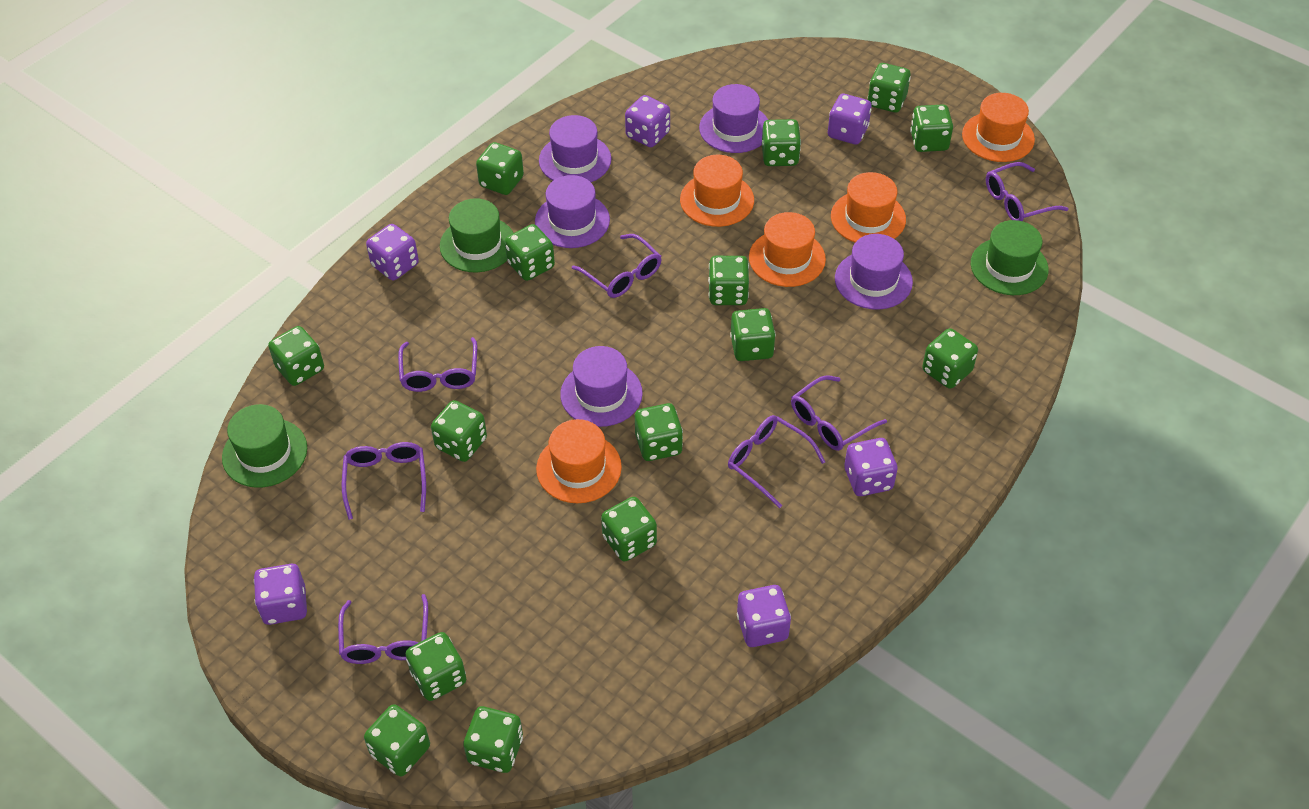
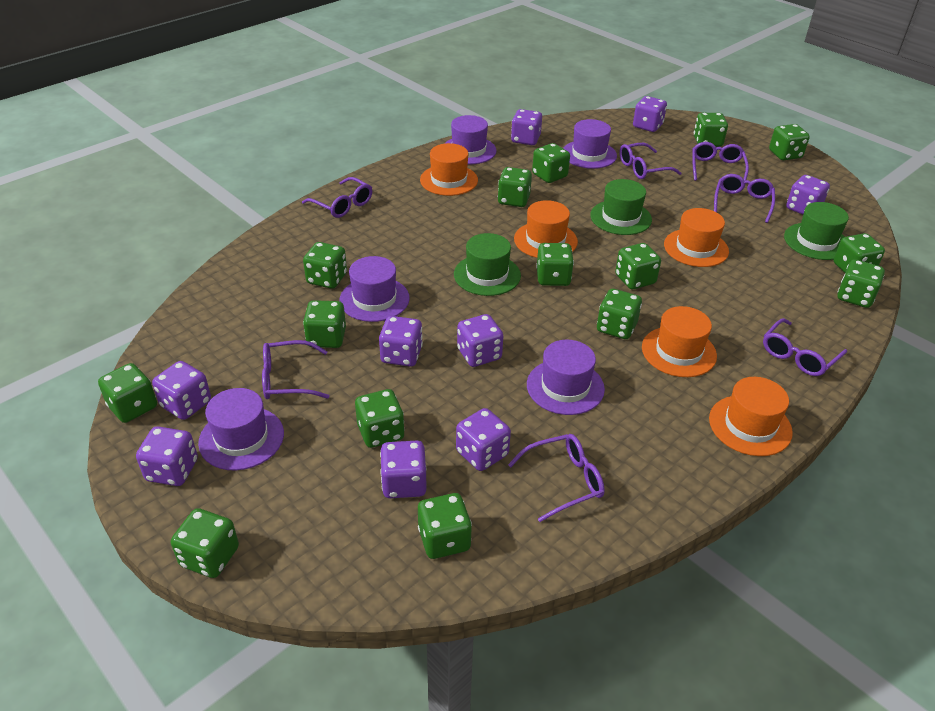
purple dice: [254,564,307,625] [366,224,419,280] [625,95,670,147] [737,585,791,647] [828,94,872,145] [844,438,898,496] = 6 -> [136,426,198,486] [152,361,211,420] [379,316,423,367] [380,441,427,498] [456,408,511,471] [457,314,503,367] [511,109,542,145] [633,96,667,132] [786,175,830,214] = 9

